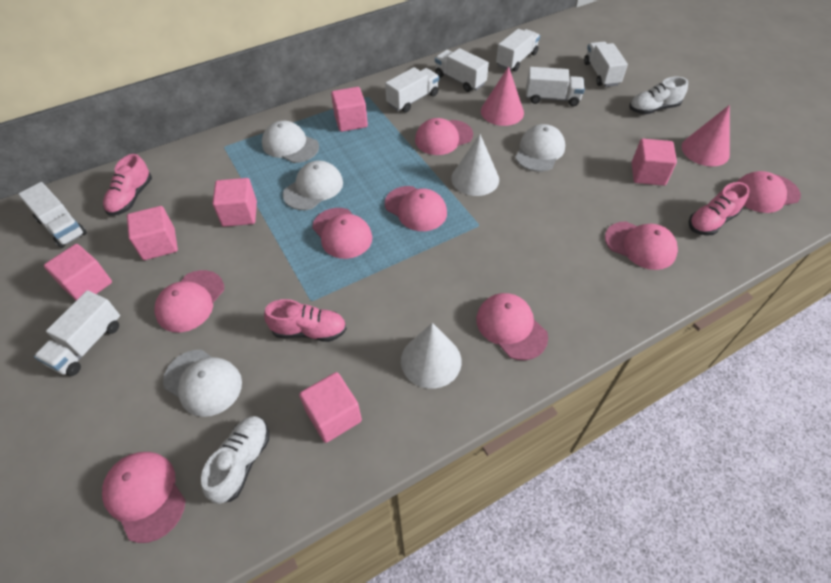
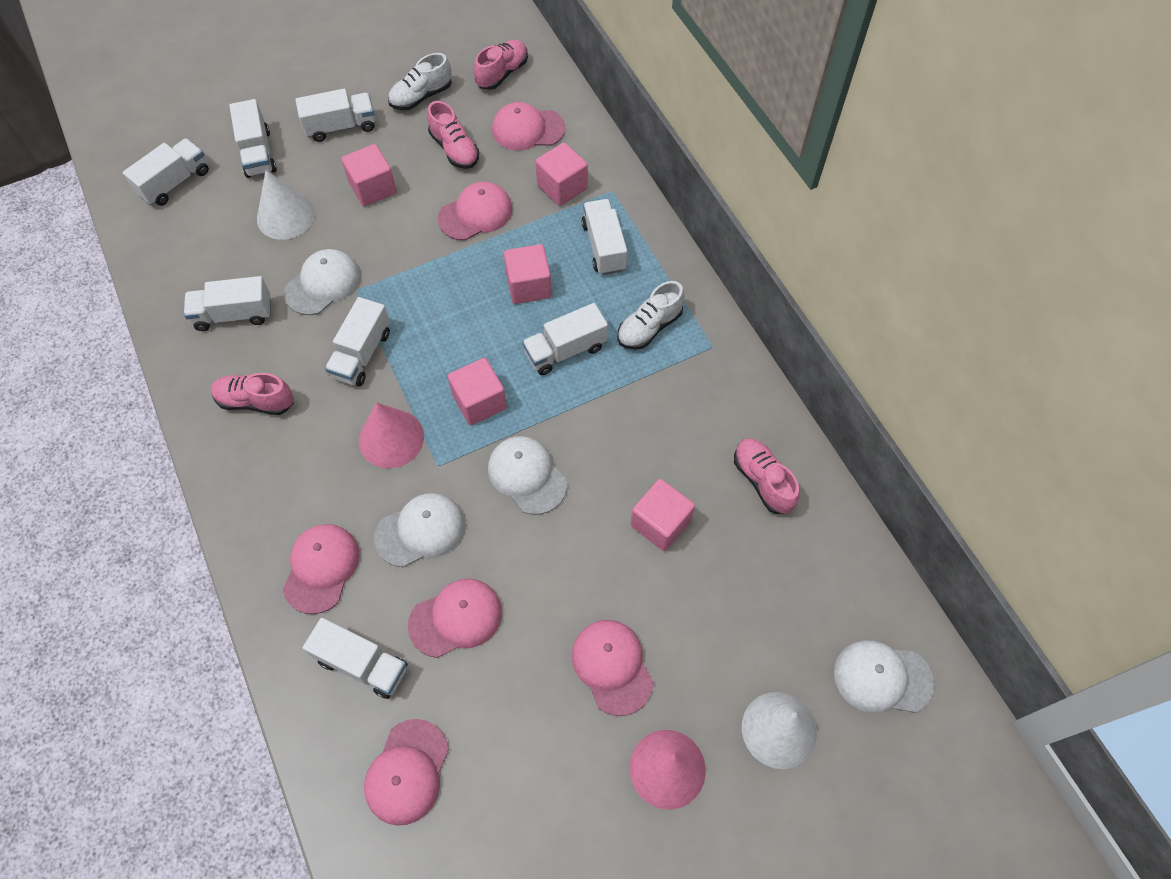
pink cap: [102,452,186,543] [154,270,224,332] [312,208,372,259] [385,186,447,231] [415,118,473,155] [476,293,548,360] [605,221,678,270] [737,171,801,213] = 8 -> [283,524,360,614] [364,719,449,826] [408,579,502,658] [438,181,512,241] [492,102,565,150] [572,620,654,716] = 6
pink cube: [44,244,112,301] [127,206,178,260] [212,178,257,227] [299,372,362,443] [331,87,368,132] [632,139,677,186] = 6 -> [341,144,397,206] [448,358,507,425] [504,244,552,304] [536,142,588,206] [631,479,695,551] = 5
pink shoe: [103,154,152,216] [264,299,346,342] [689,182,750,235] = 3 -> [211,373,294,415] [427,101,479,169] [474,40,528,90] [734,438,800,514] = 4
white truck: [18,182,87,248] [34,290,120,376] [385,67,439,112] [435,48,489,92] [496,29,540,72] [526,67,585,106] [584,42,628,87] = 7 -> [122,138,209,206] [184,276,271,331] [229,99,276,178] [295,89,375,142] [303,618,407,699] [325,297,390,386] [522,303,608,375] [581,199,627,275] = 8

